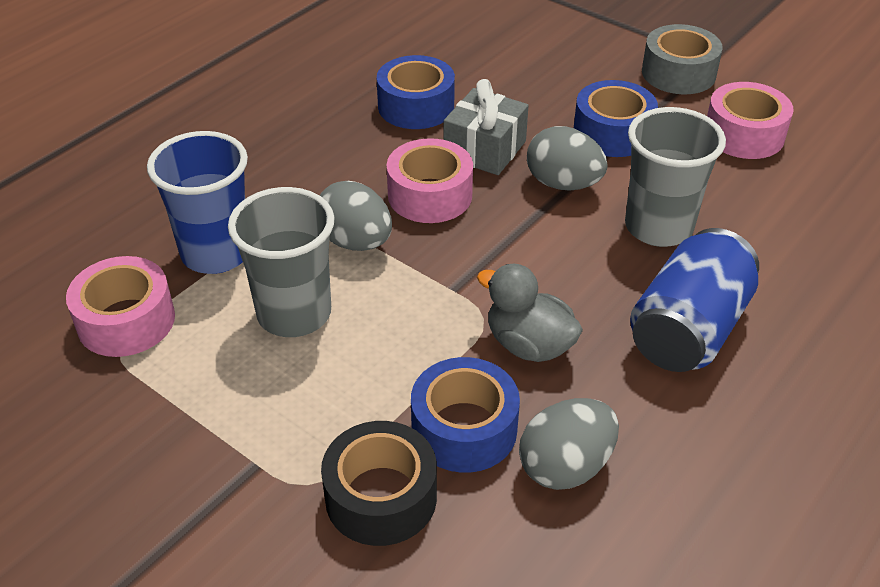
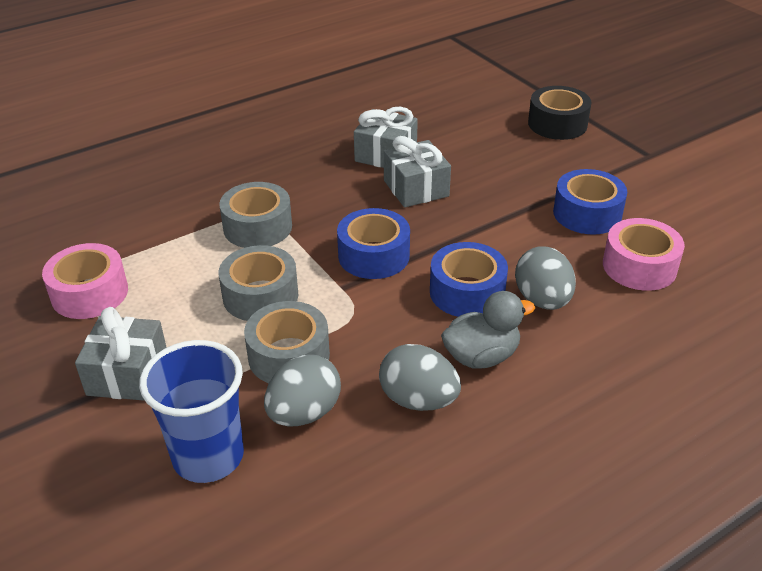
blue can: [630,228,759,372] = 1 -> none = 0
grey cup: [228,187,335,337] [625,107,726,247] = 2 -> none = 0
grey gift: [444,79,529,175] = 1 -> [75,307,167,401] [354,107,418,168] [384,136,451,208] = 3
grey tape: [642,24,723,94] = 1 -> [219,182,292,248] [219,245,298,321] [244,301,330,383] = 3
pink tape: [66,256,175,357] [387,138,473,223] [707,82,793,159] = 3 -> [42,243,128,319] [603,218,685,291] = 2

